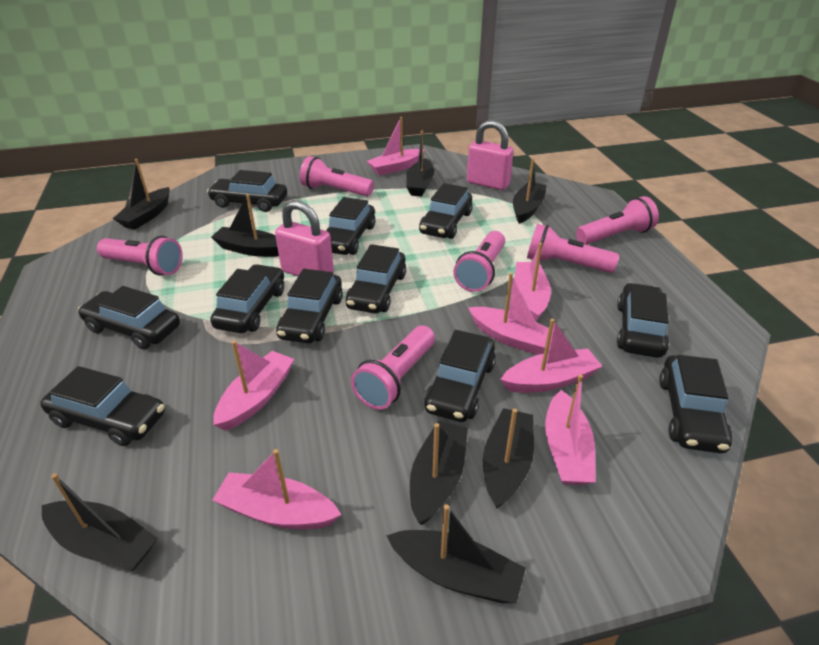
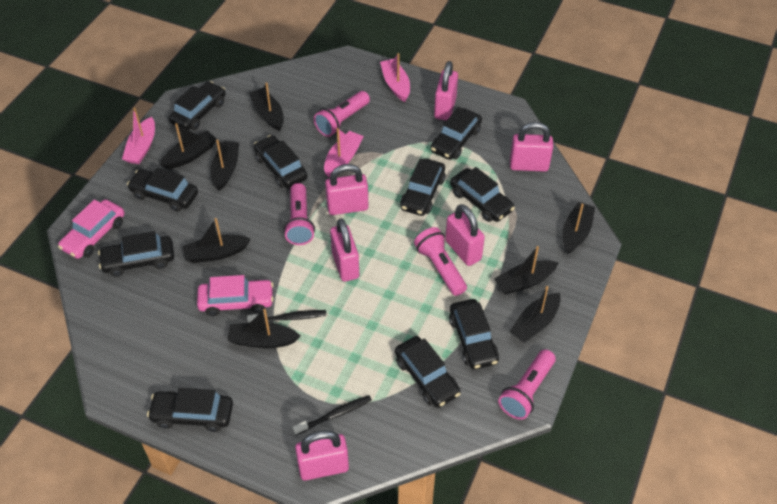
black car: [40,366,165,446] [78,286,180,349] [207,170,287,212] [210,264,284,333] [276,269,343,343] [326,197,375,255] [346,244,406,313] [419,183,472,239] [424,330,496,422] [617,283,669,358] [659,355,732,453] = 11 -> [98,231,174,277] [127,168,198,212] [147,388,233,432] [169,81,226,130] [254,135,307,188] [395,336,461,408] [400,158,445,216] [431,107,482,160] [449,299,499,370] [450,167,515,222] = 10
black toothbrush: none = 0 -> [247,310,327,323] [293,395,372,435] = 2
pink boat: [212,449,341,529] [213,341,294,431] [367,117,425,176] [468,273,553,355] [500,319,602,393] [515,243,551,321] [545,374,596,485] = 7 -> [122,107,155,164] [324,128,364,177] [380,53,410,102] = 3
pink car: none = 0 -> [58,199,124,259] [197,275,274,316] = 2
pink flashlight: [97,236,183,275] [300,156,374,197] [351,325,435,410] [454,231,505,292] [527,224,619,273] [576,196,659,245] = 6 -> [283,183,315,245] [314,91,370,137] [414,227,467,296] [498,349,556,420] = 4
pink padlock: [275,200,334,276] [467,120,514,190] = 2 -> [295,430,349,481] [325,164,368,215] [330,218,359,282] [434,61,458,120] [445,204,485,266] [510,122,553,172] = 6

